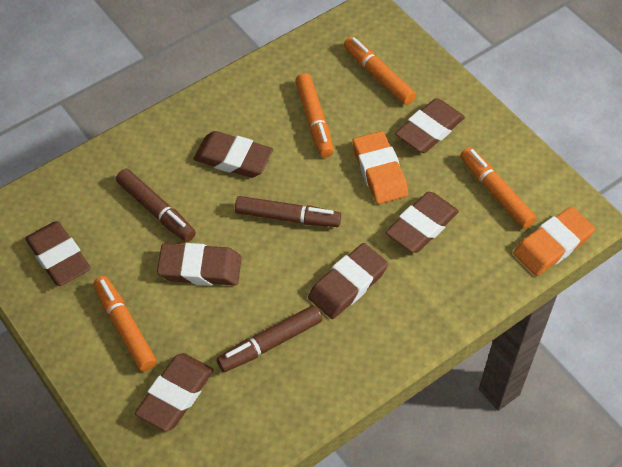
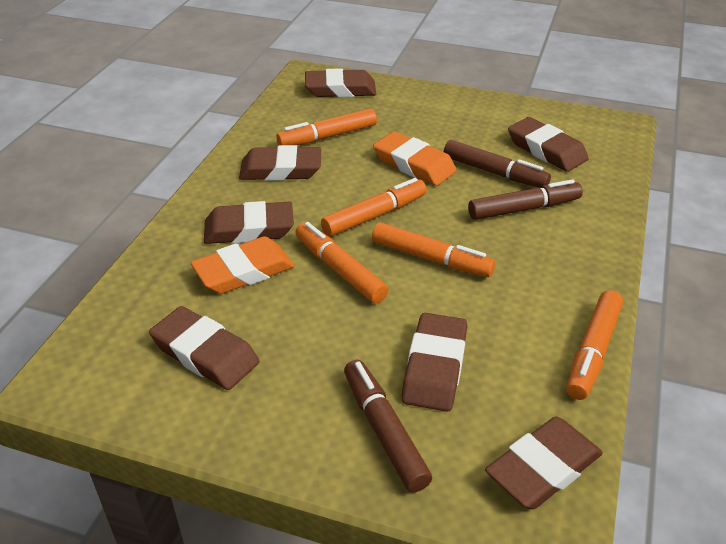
orange marker: [94,276,157,372] [295,73,334,158] [344,36,416,105] [460,147,537,229] = 4 -> [276,108,377,145] [295,222,389,304] [321,178,427,236] [372,222,495,277] [566,290,623,400] = 5

